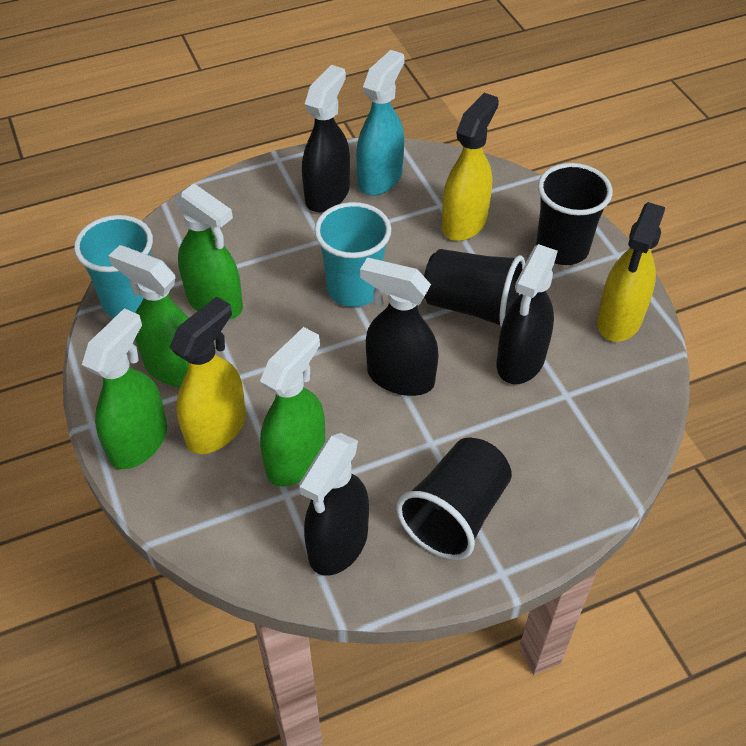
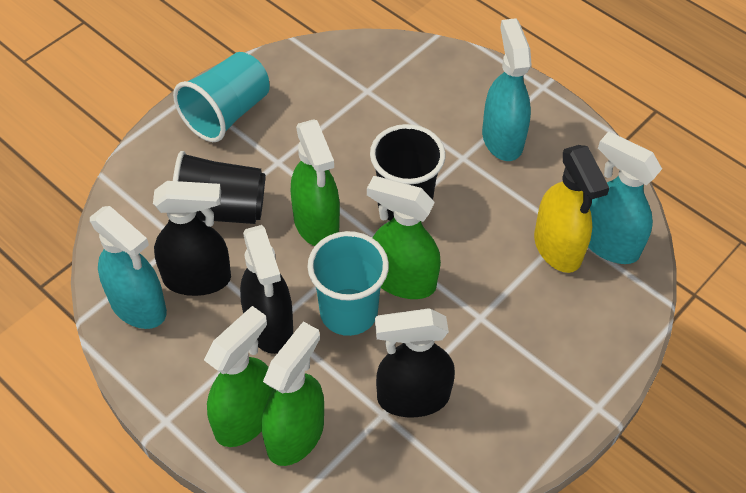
black cup: [396,438,512,560] [424,249,525,328] [536,163,613,265] = 3 -> [173,151,265,224] [370,124,446,221] = 2
black spray bottle: [299,433,369,576] [302,65,350,212] [360,257,439,396] [497,244,558,384] = 4 -> [153,181,231,296] [240,225,293,354] [375,308,455,417] = 3
turquoise spray bottle: [356,50,405,196] = 1 -> [90,206,167,329] [482,18,532,161] [588,132,662,264] = 3
yellow spray bottle: [169,297,246,454] [442,93,499,241] [597,202,665,342] = 3 -> [534,145,609,273] = 1

